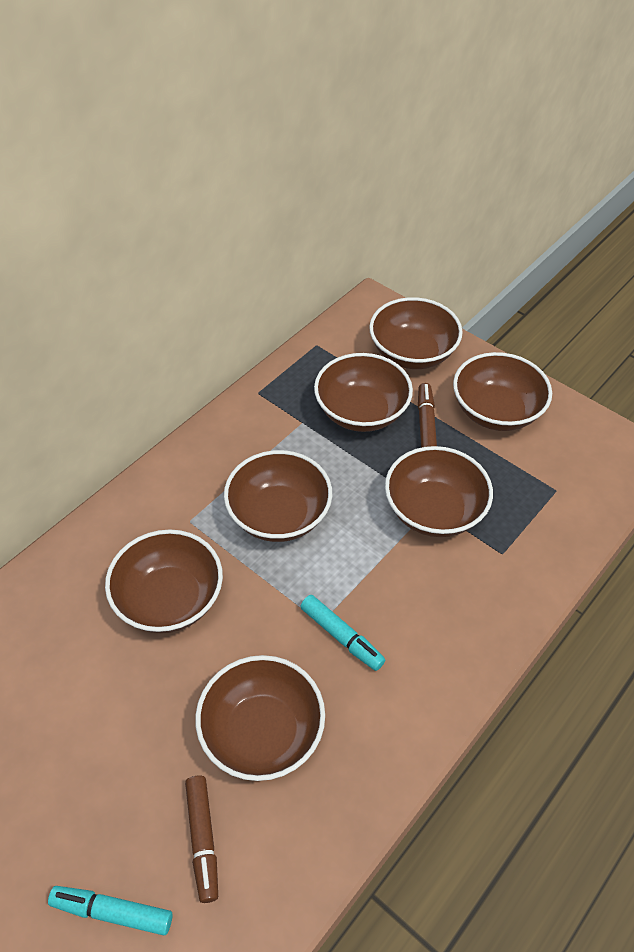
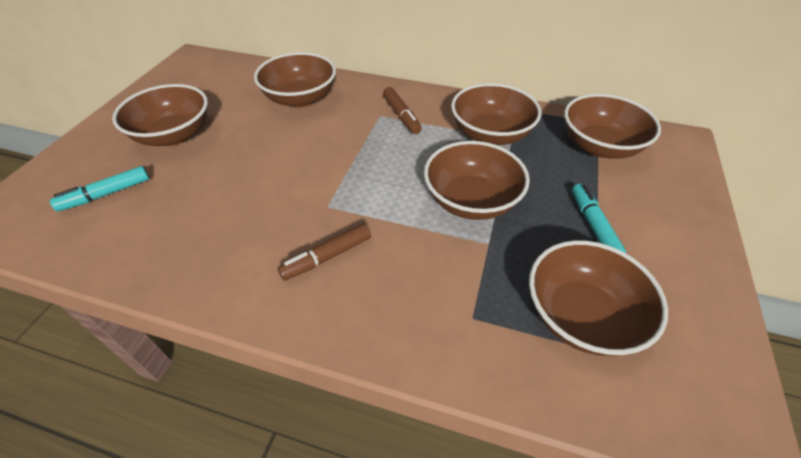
brown bowl: [105,530,223,633] [195,655,325,781] [224,450,332,542] [314,353,413,432] [369,297,463,369] [385,446,493,537] [453,352,552,431] = 7 -> [112,84,208,146] [254,52,336,108] [424,141,530,220] [451,83,541,145] [529,240,668,356] [564,94,661,159] = 6

